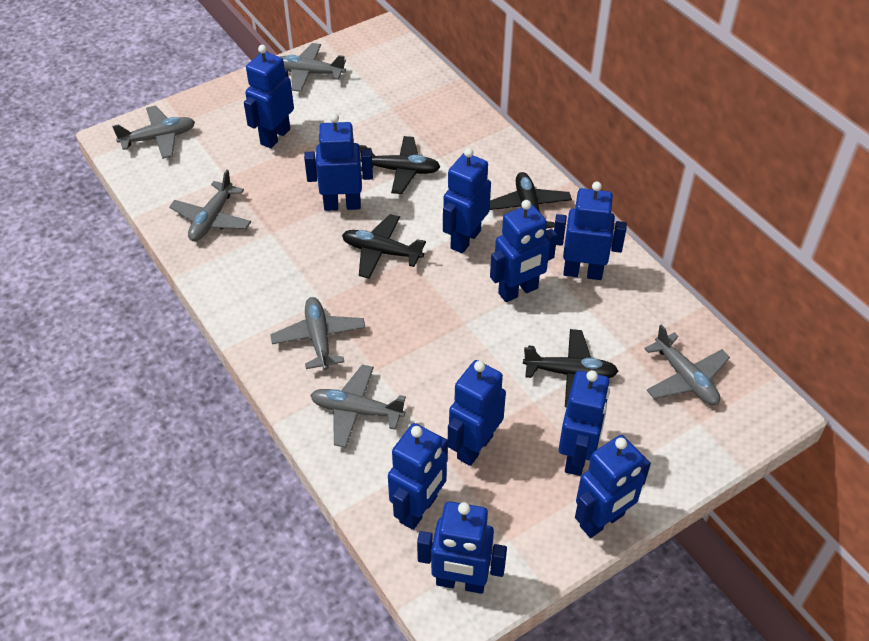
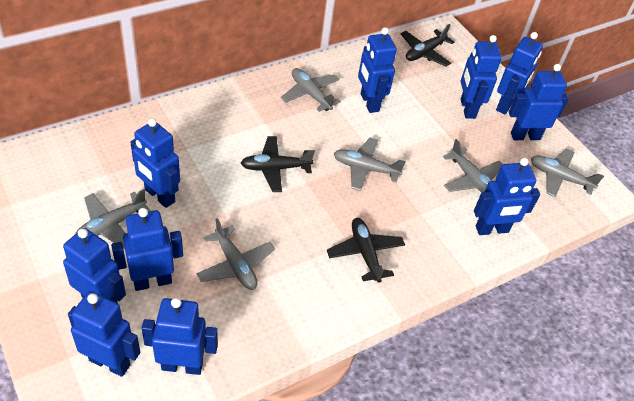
black plane: [342,214,426,279] [359,136,440,194] [490,172,572,228] [523,329,619,407] = 4 -> [241,136,315,192] [327,218,405,283] [401,24,454,66] = 3

